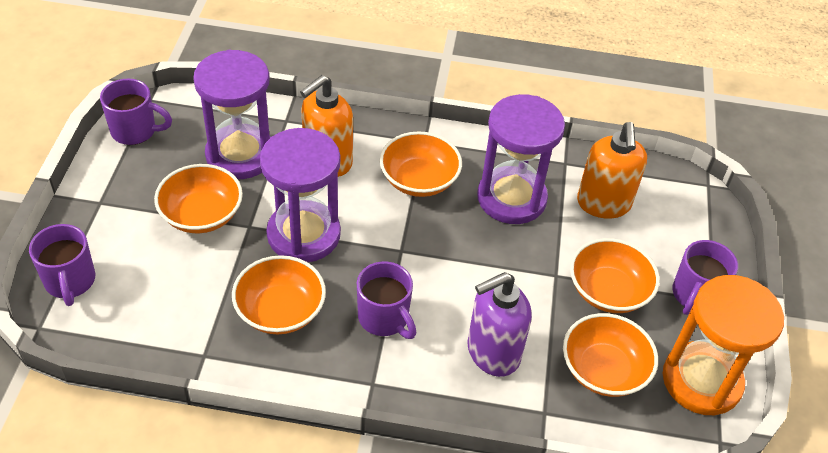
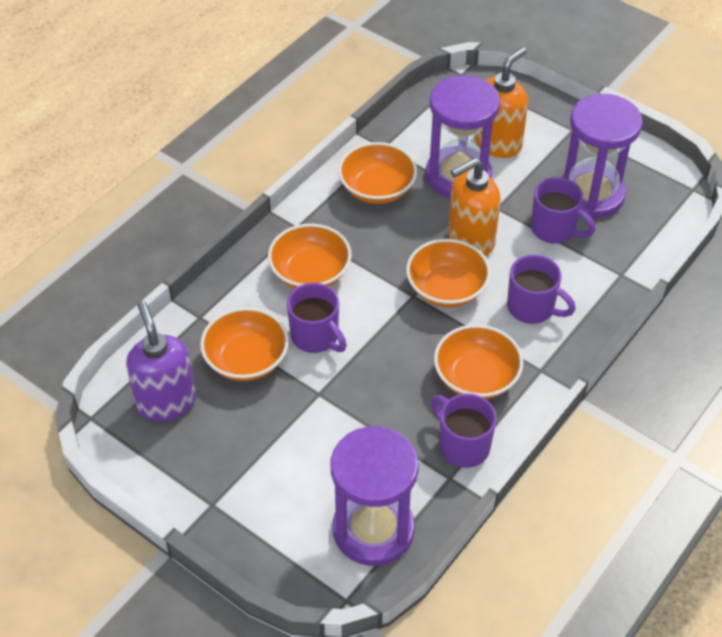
orange hourglass: [663,275,784,416] = 1 -> none = 0

